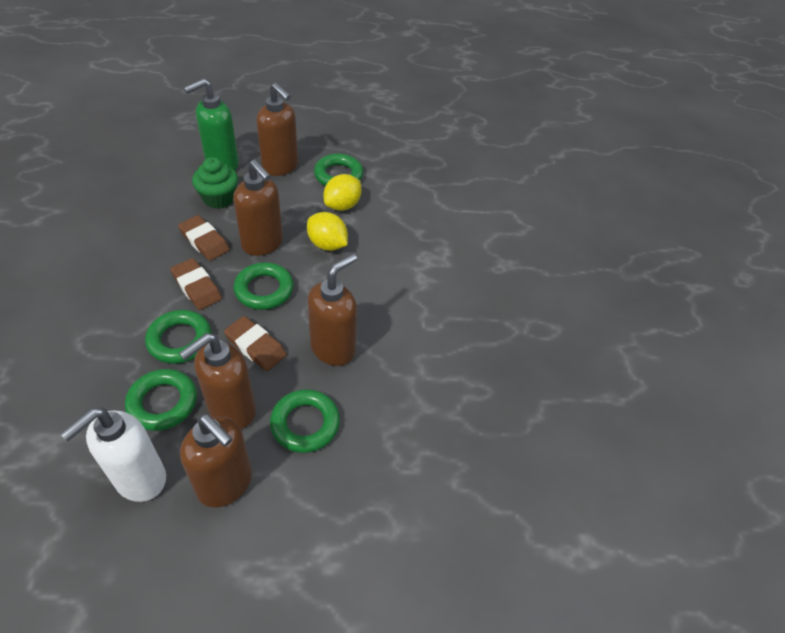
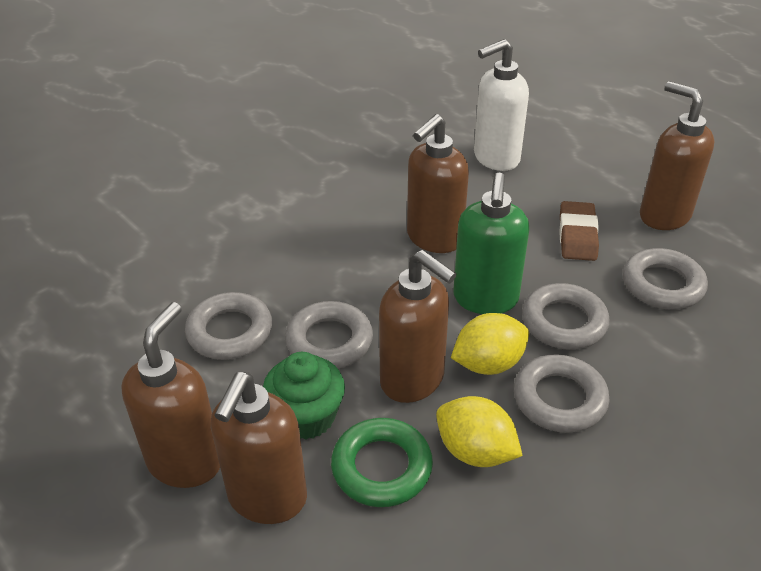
brown eraser: [170,258,222,310] [178,215,230,261] [224,316,287,371] = 3 -> [559,201,599,261] = 1
green ring: [125,369,197,431] [145,310,211,364] [234,262,294,310] [270,389,340,453] [314,154,363,186] = 5 -> [331,418,433,507] = 1
grey ring: none = 0 -> [185,292,272,360] [285,301,373,369] [514,354,609,433] [522,283,609,350] [623,248,708,309] = 5

